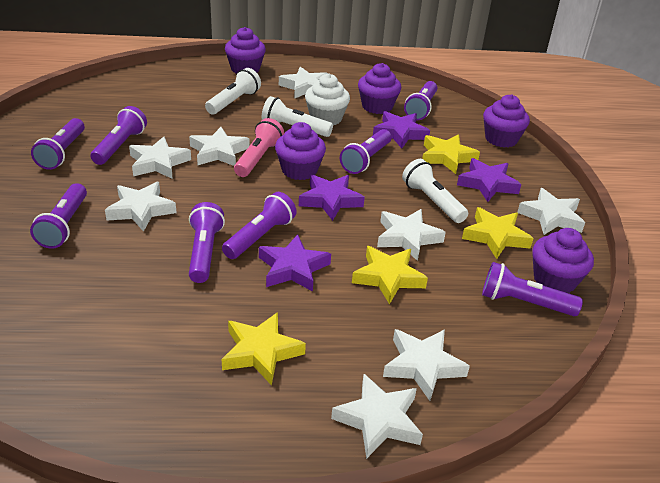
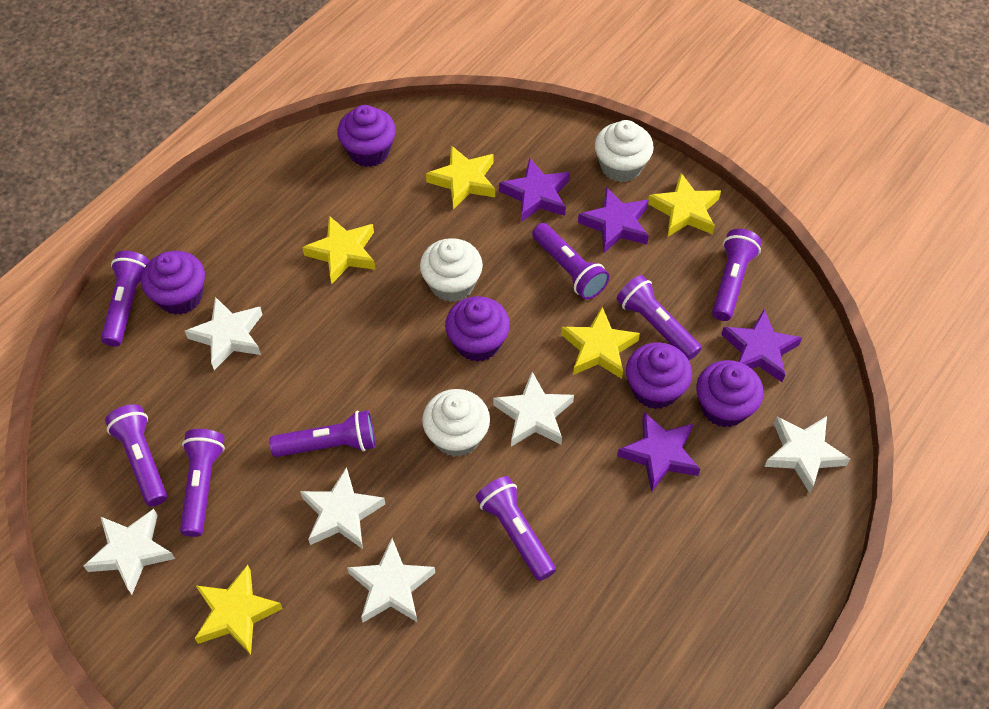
pink flashlight: [234,118,284,177] = 1 -> none = 0
white cupcake: [305,74,350,125] = 1 -> [420,238,483,302] [422,389,490,457] [595,120,654,182] = 3
white flashlight: [205,68,261,114] [262,96,333,137] [402,159,468,223] = 3 -> none = 0
white star: [105,182,177,232] [129,137,191,179] [189,127,249,166] [279,67,328,99] [331,374,423,459] [377,209,446,261] [383,329,470,401] [517,188,585,235] = 8 -> [84,509,175,594] [185,297,263,370] [300,467,385,549] [347,539,435,622] [493,372,574,447] [764,416,850,493] = 6
yellow star: [222,312,306,385] [352,246,428,304] [422,134,480,174] [462,207,534,259] = 4 -> [194,565,283,655] [302,216,376,284] [426,145,495,210] [561,307,640,379] [648,173,721,237] = 5

